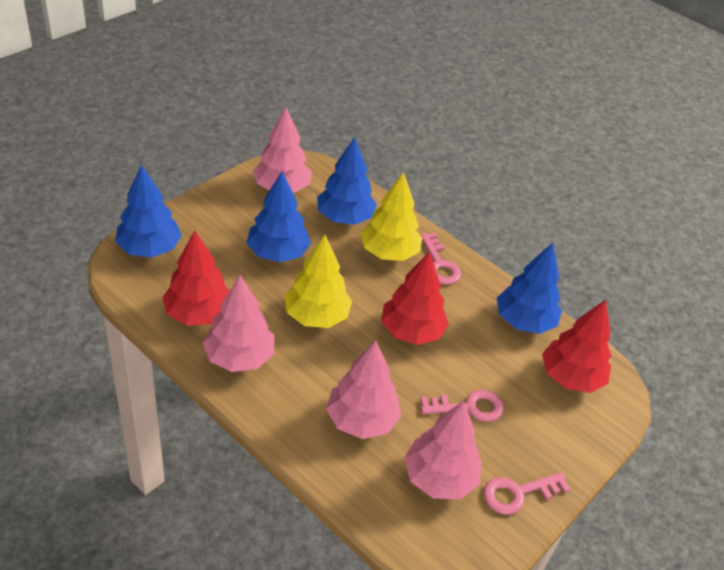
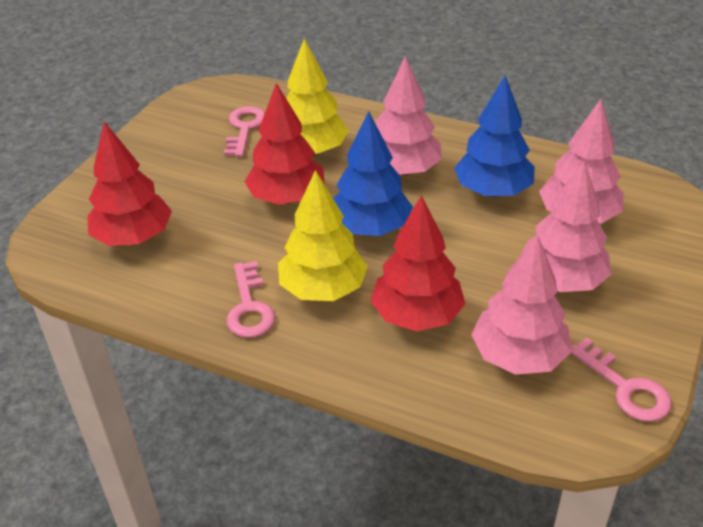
blue tree: [115,164,182,258] [247,171,311,262] [317,137,377,225] [497,243,562,334] = 4 -> [333,111,413,236] [454,76,535,197] = 2

